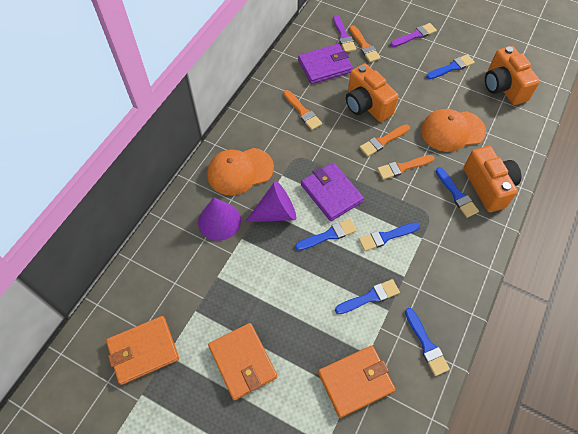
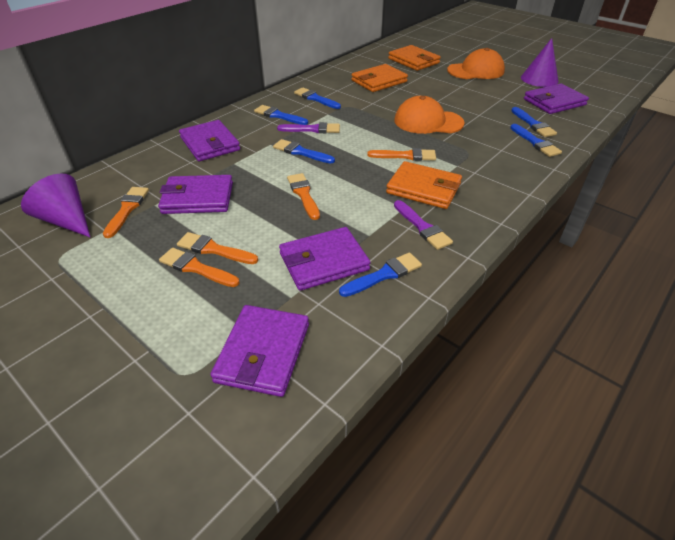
orange brush: [284,90,322,130] [350,25,381,62] [360,124,410,157] [377,155,434,180] = 4 -> [103,187,149,238] [159,248,240,287] [177,232,258,264] [287,173,320,220] [367,148,436,161] = 5
orange camera: [346,63,399,122] [464,146,521,212] [485,46,540,105] = 3 -> none = 0
purple wallet: [298,44,353,84] [301,162,364,221] = 2 -> [158,175,233,214] [179,120,240,161] [210,305,309,397] [279,227,371,291] [524,84,589,114] = 5

